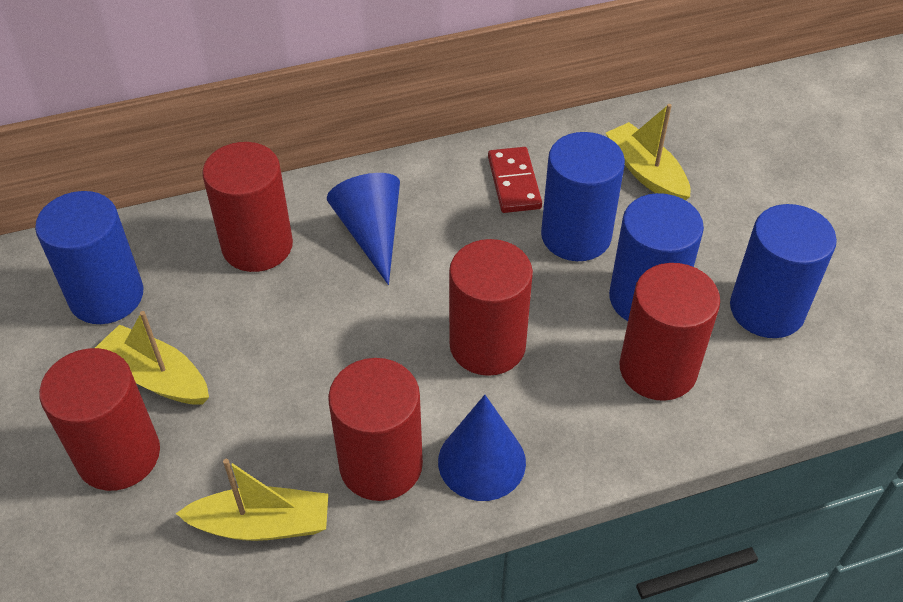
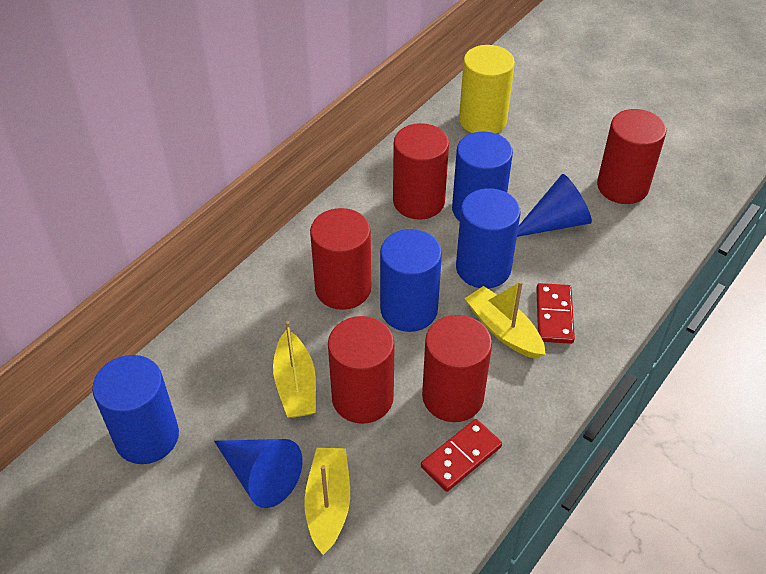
red domino: [488,147,542,213] = 1 -> [421,419,502,492] [536,283,575,344] = 2
yellow cylinder: none = 0 -> [459,45,515,133] = 1

